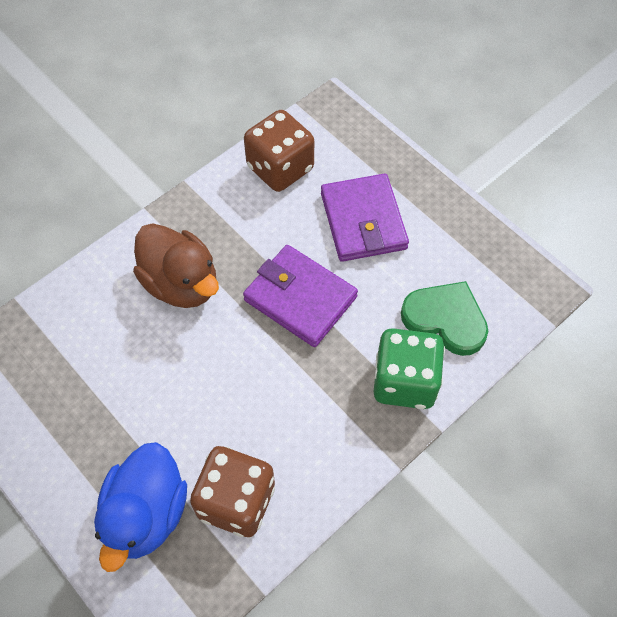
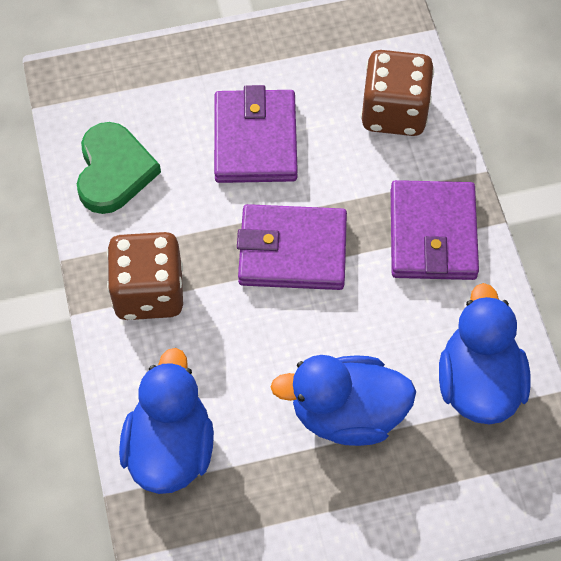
blue duck: [94,442,187,572] = 1 -> [119,348,214,494] [271,355,416,446] [439,283,531,424] = 3
brown duck: [133,223,219,308] = 1 -> none = 0
green dice: [373,328,445,409] = 1 -> none = 0
purple wallet: [243,245,358,347] [321,174,409,262] = 2 -> [214,85,298,183] [237,204,347,290] [391,180,479,280] = 3

